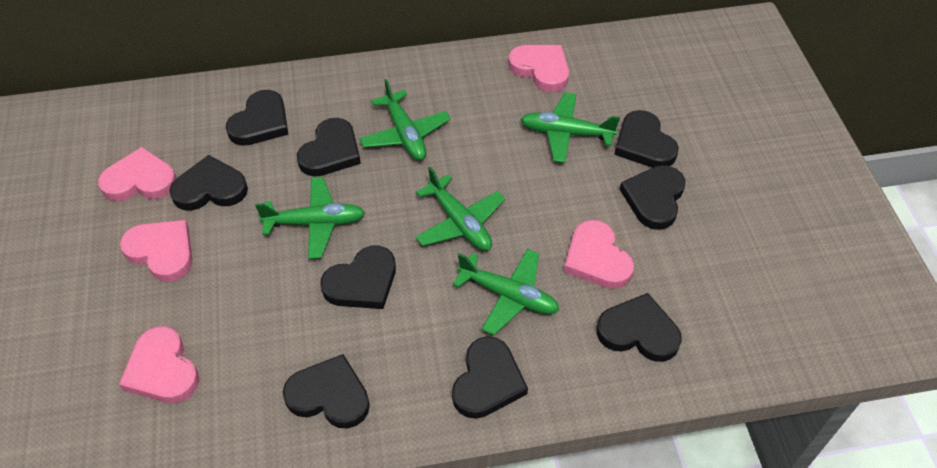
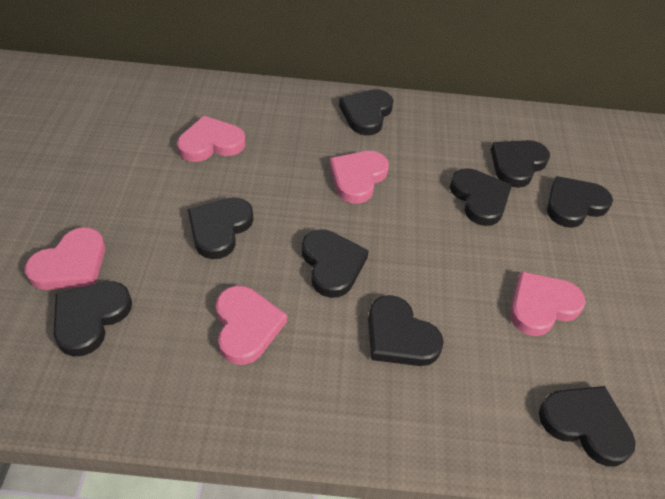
green plane: [255,177,365,259] [359,79,451,160] [416,167,505,251] [453,249,559,335] [520,93,620,163] = 5 -> none = 0

